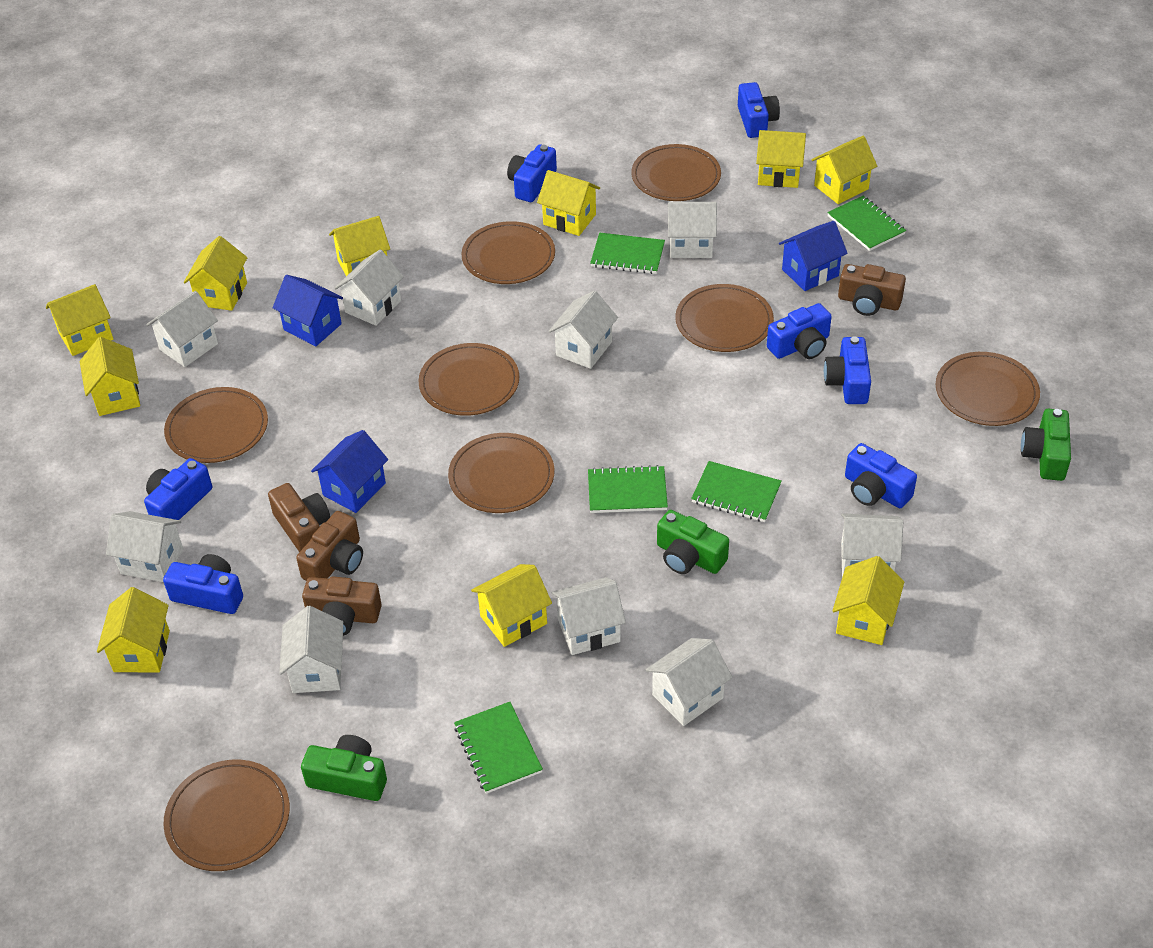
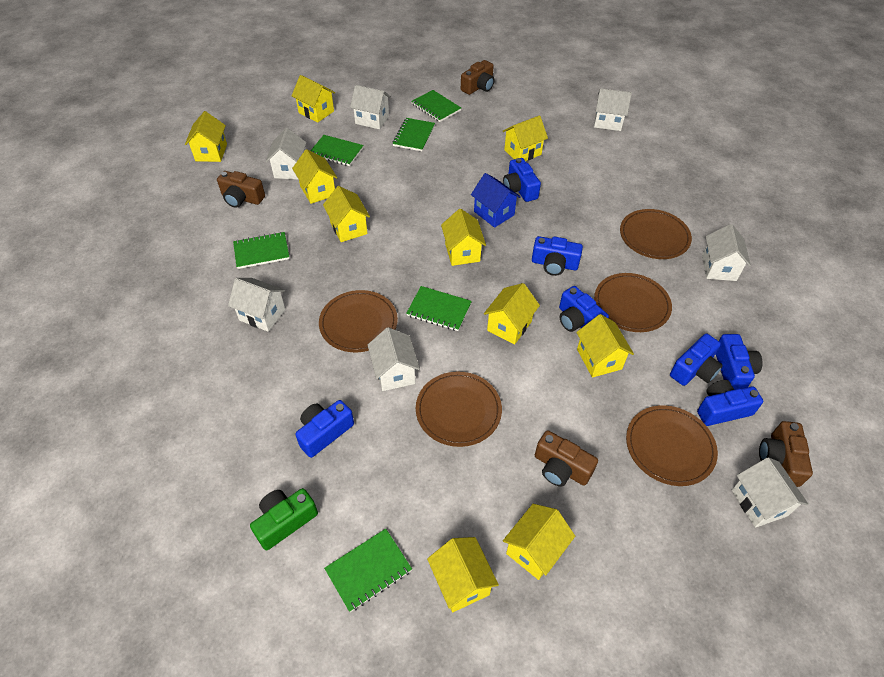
blue house: [273,275,343,346] [311,430,388,513] [779,221,848,291] = 3 -> [471,173,521,228] = 1
brown plate: [163,760,290,871] [164,387,268,463] [418,343,519,416] [448,433,554,513] [461,221,555,284] [631,144,721,201] [675,284,774,352] [935,352,1040,426] = 8 -> [319,290,398,352] [416,372,502,447] [594,273,672,332] [620,209,692,259] [626,405,718,486] = 5
green camera: [301,735,387,801] [657,510,729,574] [1021,408,1071,481] = 3 -> [250,488,318,550] = 1
green notebook: [454,702,543,794] [588,465,668,513] [590,233,665,274] [691,461,782,522] [827,196,906,251] = 5 -> [233,232,290,269] [310,135,364,166] [324,529,412,612] [393,118,435,151] [406,286,472,331] [411,90,461,122] = 6
white house: [106,511,183,582] [146,291,218,367] [279,606,343,693] [335,250,404,326] [549,290,618,369] [551,577,626,655] [646,638,732,726] [668,202,717,258] [841,513,903,577] = 9 -> [228,278,285,332] [266,128,306,180] [350,85,391,129] [368,327,420,391] [594,88,632,131] [702,224,751,281] [732,457,809,528] = 7

